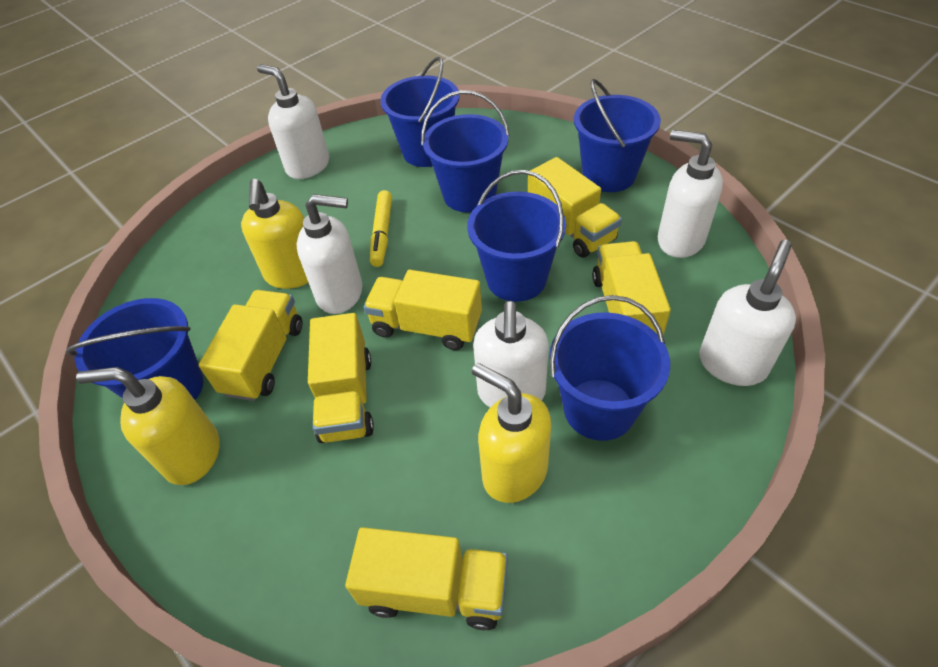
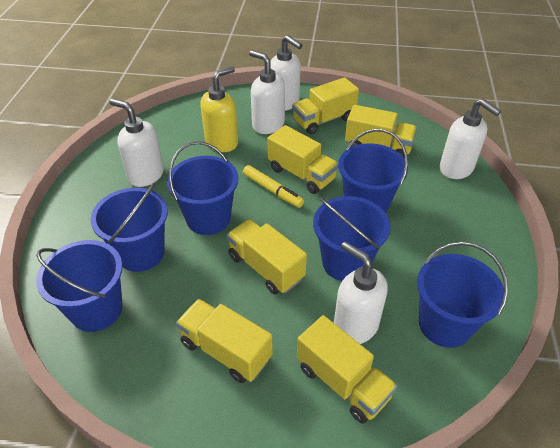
yellow soap dispenser: [76,367,220,485] [241,179,309,289] [472,363,551,503] = 3 -> [200,66,238,152] = 1

